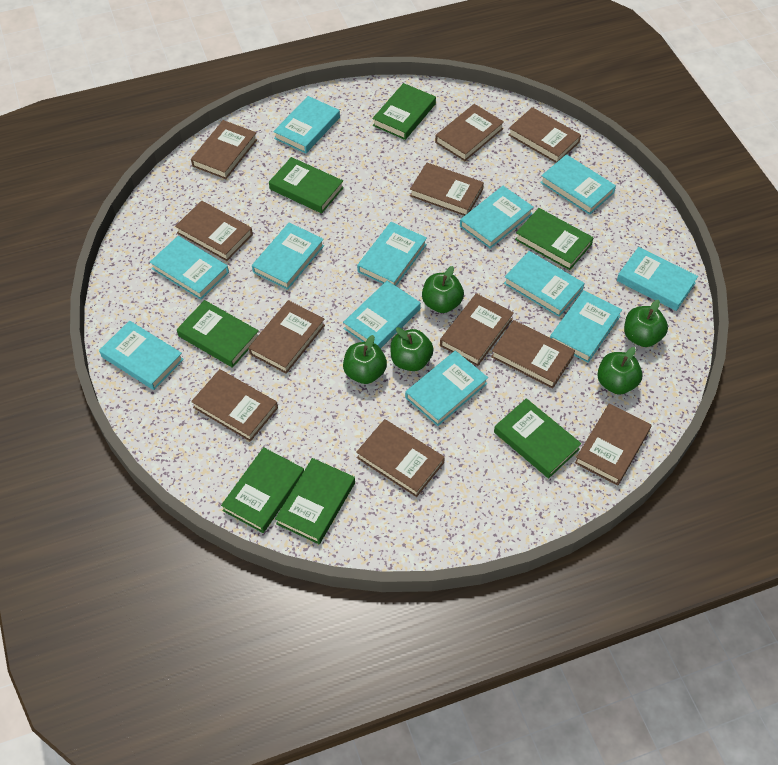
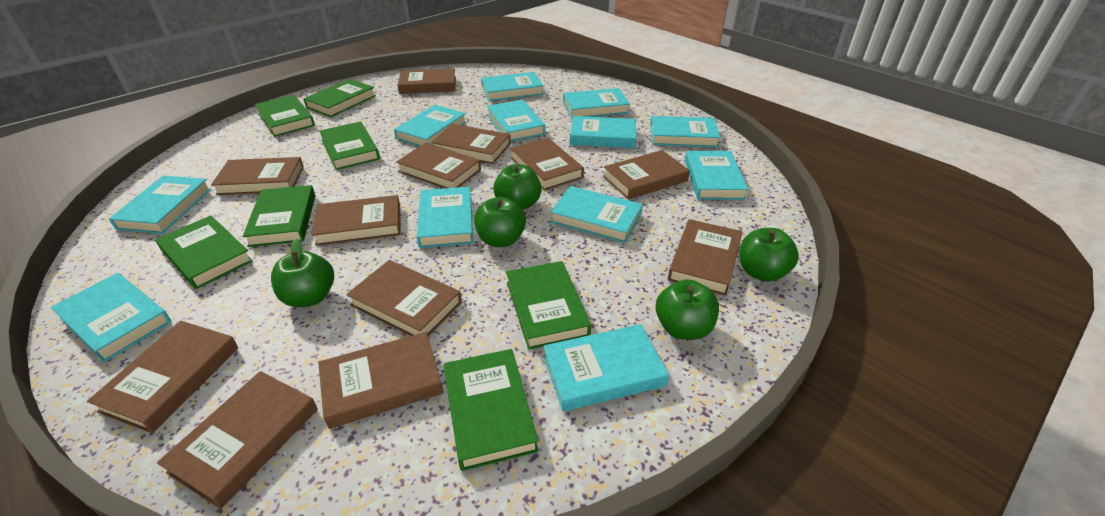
brown book: [175,201,253,261] [191,120,257,179] [191,369,278,442] [248,300,325,374] [356,419,445,497] [410,163,484,216] [435,104,504,161] [440,293,514,366] [491,320,575,388] [508,107,581,163] [575,403,652,486] = 11 -> [87,321,238,433] [157,371,318,509] [211,157,304,195] [311,195,400,246] [318,332,443,429] [346,260,462,336] [396,143,481,188] [398,68,456,94] [431,124,511,164] [510,138,584,190] [603,150,690,200] [668,219,742,296] = 12

